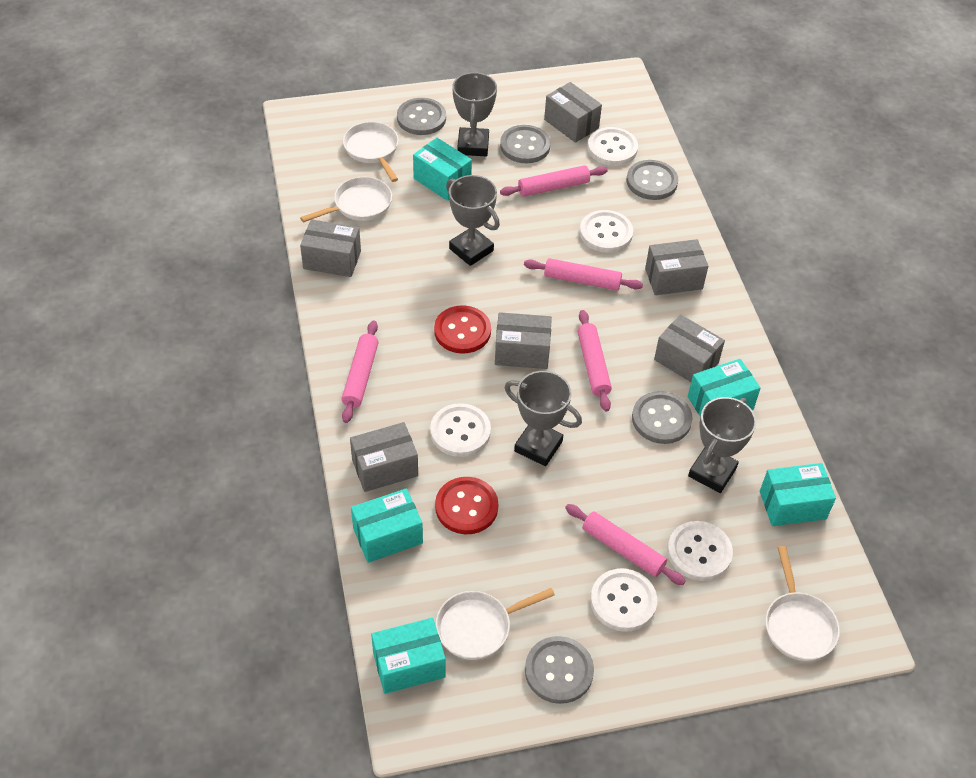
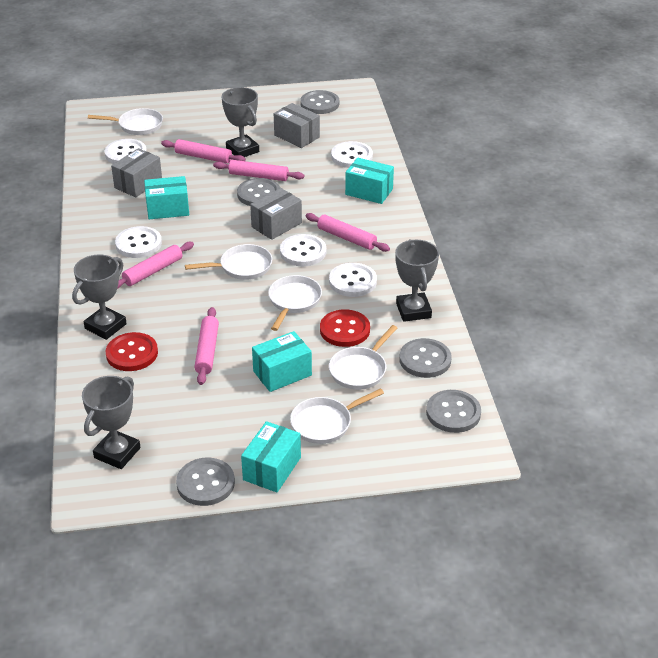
grey box: [300,219,361,277] [350,422,418,492] [495,312,552,369] [544,82,602,143] [645,239,708,295] [654,314,725,382] = 6 -> [111,148,162,197] [250,188,302,240] [274,103,320,148] = 3
turquoise box: [351,488,423,563] [371,618,446,694] [413,138,472,201] [687,359,761,417] [760,463,836,526] = 5 -> [144,176,189,219] [241,421,301,492] [252,331,312,392] [345,158,394,204] = 4
white pan: [300,176,392,223] [343,122,399,182] [436,588,555,660] [766,546,840,661] = 4 -> [88,108,163,135] [185,244,272,280] [268,275,322,331] [290,388,384,444] [329,325,397,390] = 5

